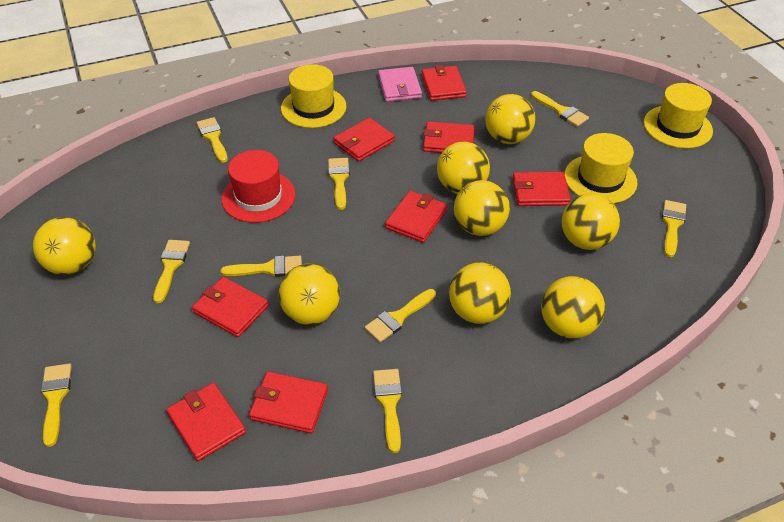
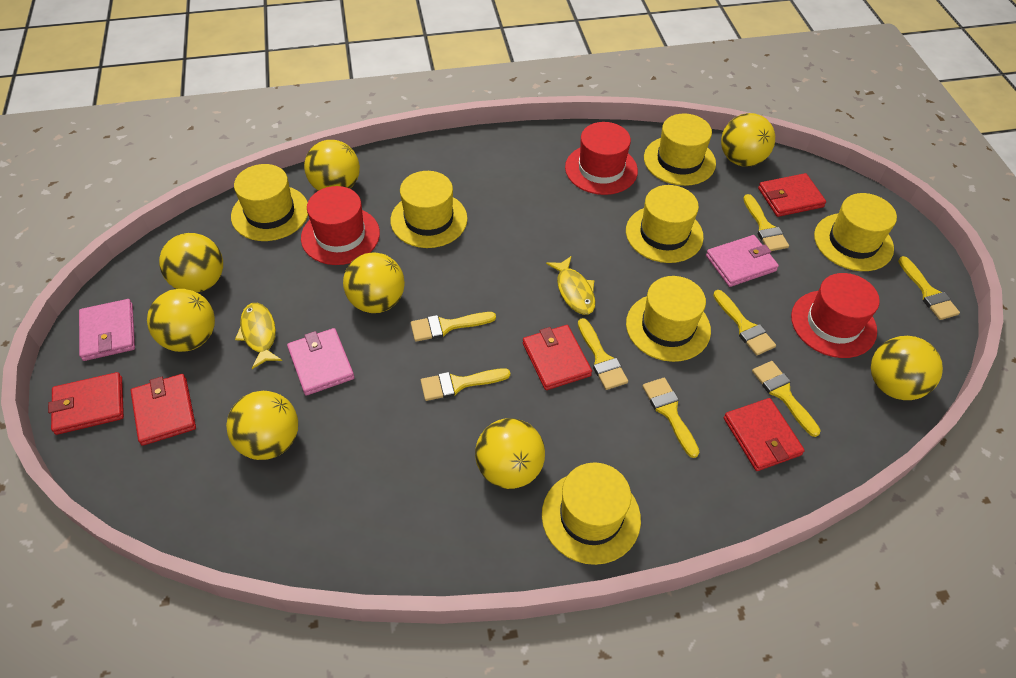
pink wallet: [378,67,422,102] = 1 -> [79,299,135,361] [287,328,354,396] [706,235,779,287] = 3
red hat: [221,150,296,223] = 1 -> [301,186,380,265] [565,122,638,195] [791,273,880,358] = 3
red wallet: [166,383,246,461] [192,277,269,337] [249,371,328,433] [333,118,395,162] [385,191,447,243] [422,65,467,101] [423,121,475,153] [513,172,571,206] = 8 -> [48,372,124,435] [131,374,196,446] [523,325,592,390] [724,398,805,471] [758,173,826,217] = 5
yellow brush: [41,363,72,447] [153,240,190,303] [197,117,228,163] [221,256,302,277] [328,158,350,210] [365,289,436,343] [373,369,402,453] [531,91,589,127] [662,200,686,257] = 9 -> [411,312,496,342] [421,368,510,401] [578,318,628,390] [642,378,699,458] [713,290,776,355] [743,194,789,251] [752,361,821,437] [898,256,960,320] = 8
yellow fish: none = 0 -> [235,303,282,369] [546,256,596,315] = 2
yellow hat: [281,64,346,128] [564,133,638,204] [644,83,713,148] = 3 -> [231,164,308,241] [390,171,468,248] [542,462,641,565] [626,185,704,263] [626,276,711,362] [644,113,716,186] [814,193,897,271] = 7

